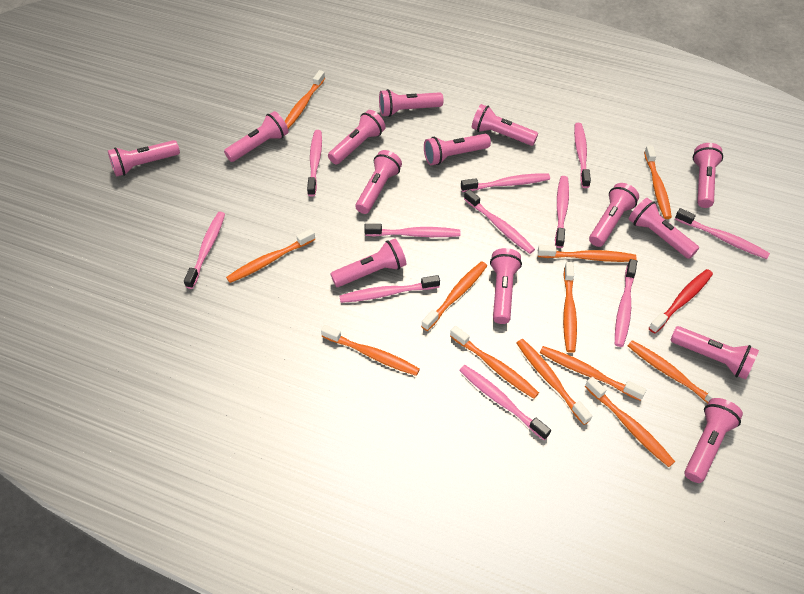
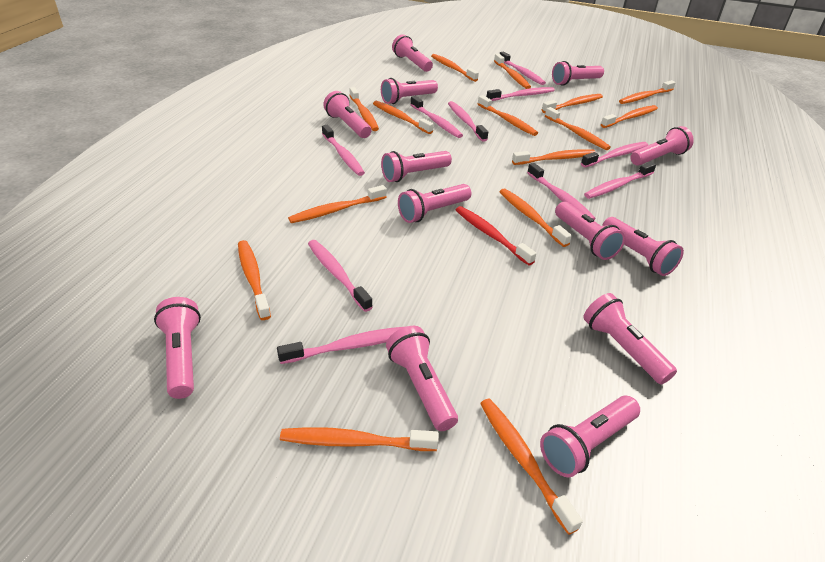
orange toothbrush: [226,229,315,283] [285,70,325,129] [321,325,420,376] [421,261,487,331] [450,326,539,399] [517,339,592,425] [538,245,637,262] [540,346,646,401] [563,262,577,353] [585,377,675,467] [628,340,726,404] [644,145,672,219] = 12 -> [238,240,271,320] [280,427,439,451] [288,185,387,223] [349,87,379,131] [373,101,434,134] [431,54,479,82] [478,95,538,136] [480,399,583,535] [494,54,531,89] [499,189,572,247] [512,149,596,165] [542,94,603,113] [545,107,611,150] [601,105,658,128] [619,80,676,104] = 15
pink flashlight: [108,140,180,177] [224,111,288,162] [328,110,385,165] [330,239,406,287] [355,150,402,214] [379,89,444,117] [424,134,491,165] [472,104,538,146] [490,248,522,324] [589,183,639,247] [629,198,699,259] [670,326,759,380] [684,398,743,483] [693,143,723,208] = 14 -> [154,297,201,399] [323,91,371,138] [381,78,438,104] [381,151,452,182] [386,326,458,431] [392,34,433,72] [398,184,471,223] [540,396,640,478] [552,61,604,86] [555,202,625,260] [583,293,677,384] [602,217,684,276] [630,126,694,166] = 13
pink toothbrush: [184,212,225,289] [307,130,322,196] [339,275,440,303] [364,224,460,237] [459,365,551,440] [461,173,550,192] [464,189,535,254] [555,176,569,248] [574,123,591,188] [615,259,637,347] [675,208,770,259] = 11 -> [277,326,407,364] [308,240,373,312] [322,125,365,176] [410,96,463,138] [448,101,488,142] [487,87,555,101] [500,51,546,85] [527,163,596,220] [581,142,648,167] [584,162,656,199] = 10

